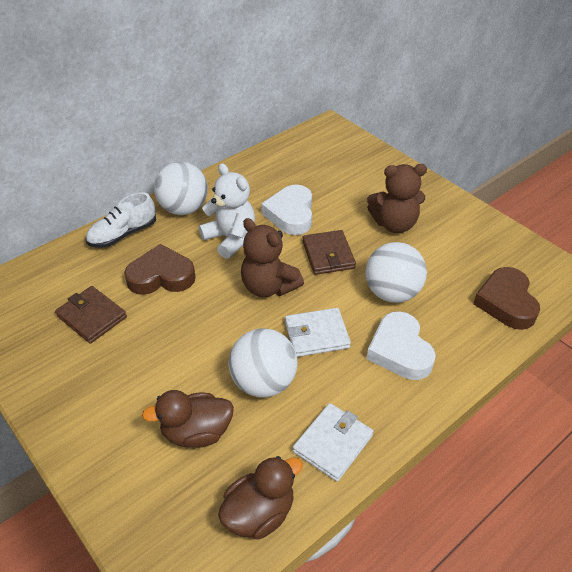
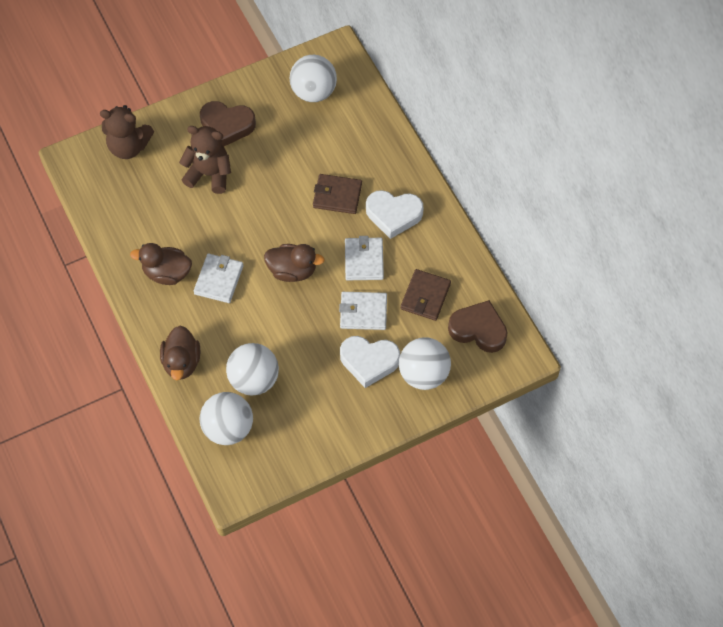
brown duck: [142,390,234,448] [218,456,303,540] = 2 -> [130,243,192,285] [160,326,200,380] [264,244,325,282] = 3
white ball: [154,162,208,215] [229,328,298,398] [365,242,427,303] = 3 -> [200,392,253,445] [226,343,279,396] [290,55,337,102] [399,337,451,390] = 4
white shoe: [86,192,156,248] = 1 -> none = 0
white teddy bear: [199,163,255,259] = 1 -> none = 0
white wallet: [285,308,351,357] [293,403,374,482] = 2 -> [194,254,244,303] [339,292,387,330] [345,236,384,280] = 3

